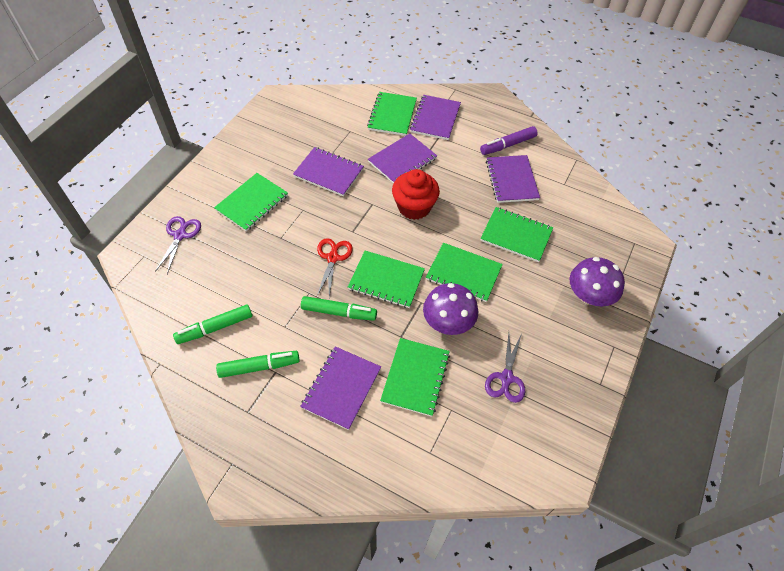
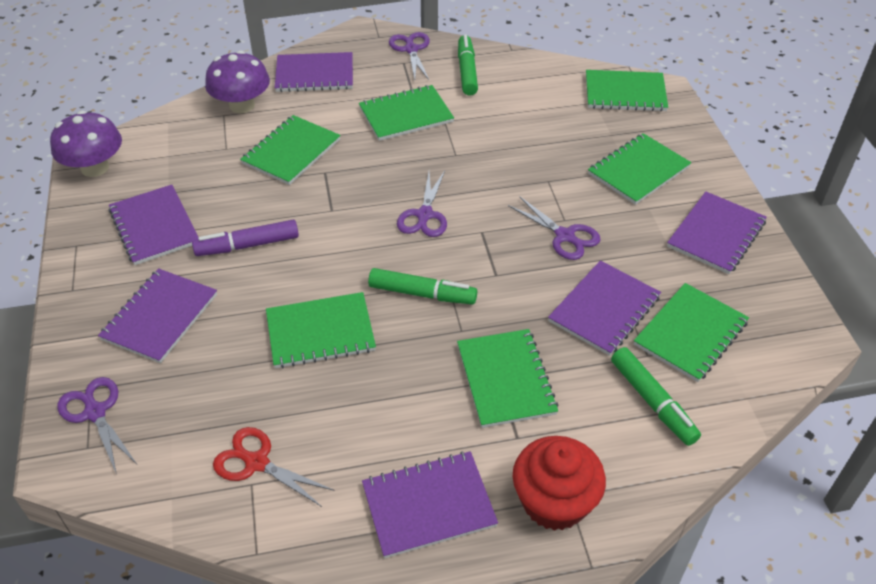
green notebook: [214,173,288,231] [348,251,425,308] [367,92,417,136] [380,338,450,417] [426,243,503,302] [480,207,553,262] = 6 -> [240,115,341,185] [266,292,376,368] [359,85,454,141] [457,329,558,428] [586,70,668,112] [588,133,691,205] [634,283,749,382] = 7
purple notebook: [293,147,364,196] [300,346,381,430] [368,133,437,184] [410,95,461,140] [486,155,540,203] = 5 -> [98,268,217,363] [109,185,198,265] [275,52,353,92] [362,451,498,558] [548,260,661,356] [667,191,767,274] = 6
purple scissors: [155,216,201,274] [485,333,525,403] = 2 -> [57,377,137,475] [389,32,430,80] [397,171,447,237] [508,196,601,260] = 4

